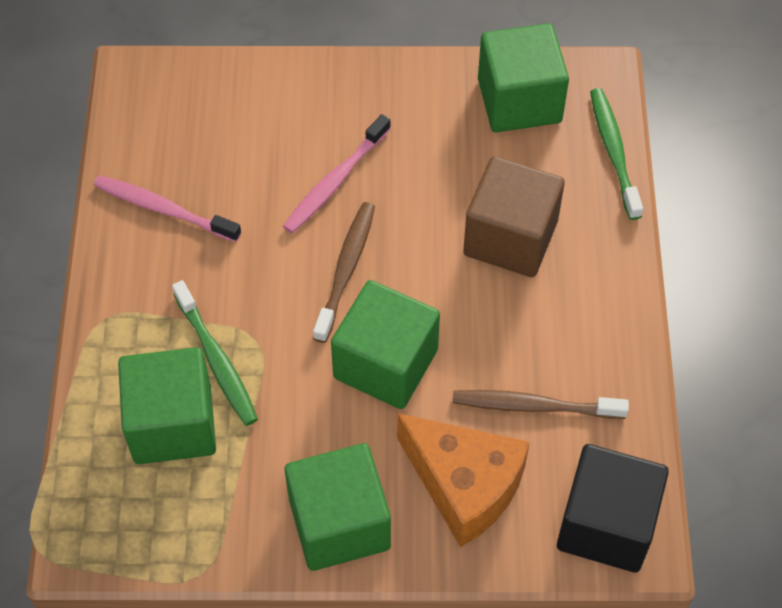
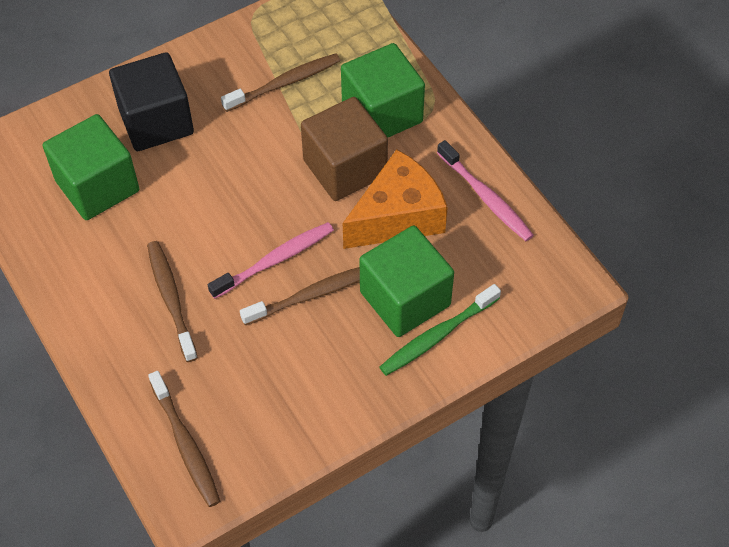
brown toothbrush: [313,202,375,343] [452,390,629,419] = 2 -> [147,241,198,362] [148,371,220,507] [221,53,340,112] [240,267,360,325] = 4
green cube: [118,347,216,464] [285,443,391,571] [331,280,440,409] [478,23,569,132] = 4 -> [43,114,139,220] [341,43,425,138] [360,226,454,337] = 3
green toothbrush: [172,280,258,426] [590,88,643,220] = 2 -> [379,284,501,376] = 1

